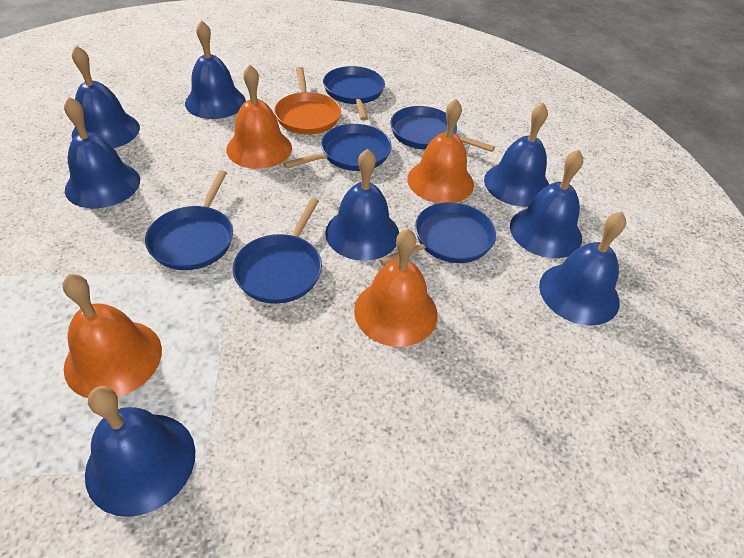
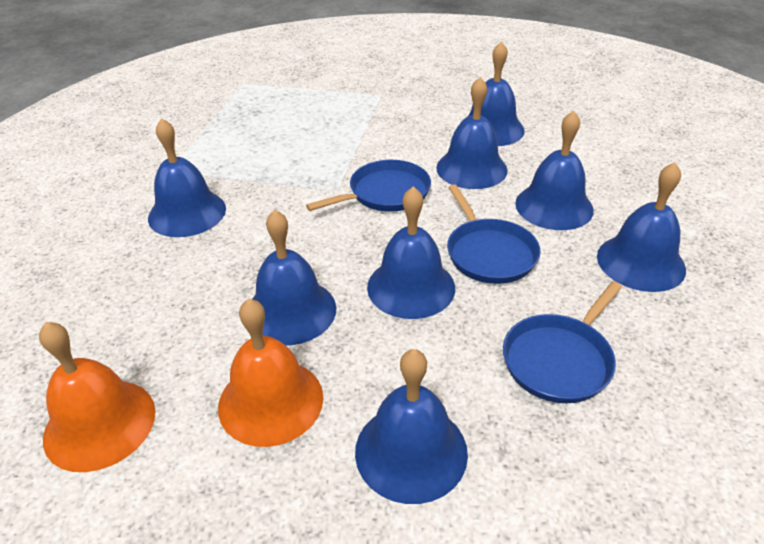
blue pan: [145,170,233,270] [232,198,322,304] [283,124,391,171] [323,66,385,121] [379,202,496,266] [390,106,495,152] = 6 -> [306,160,431,212] [447,184,541,284] [503,281,622,403] = 3
orange bell: [63,274,162,398] [226,65,292,169] [354,229,438,347] [407,99,474,203] = 4 -> [39,322,155,472] [218,299,323,447] = 2
orange pan: [274,67,341,135] = 1 -> none = 0

